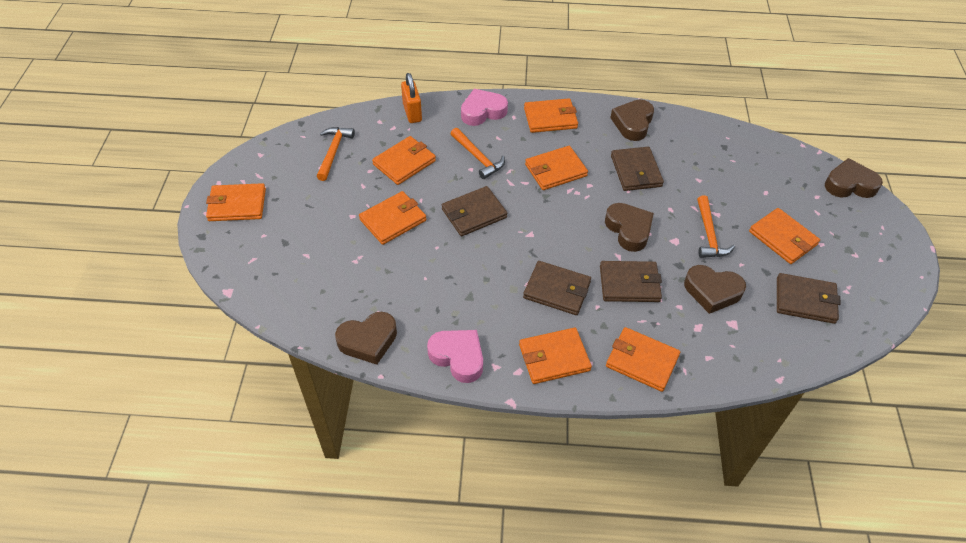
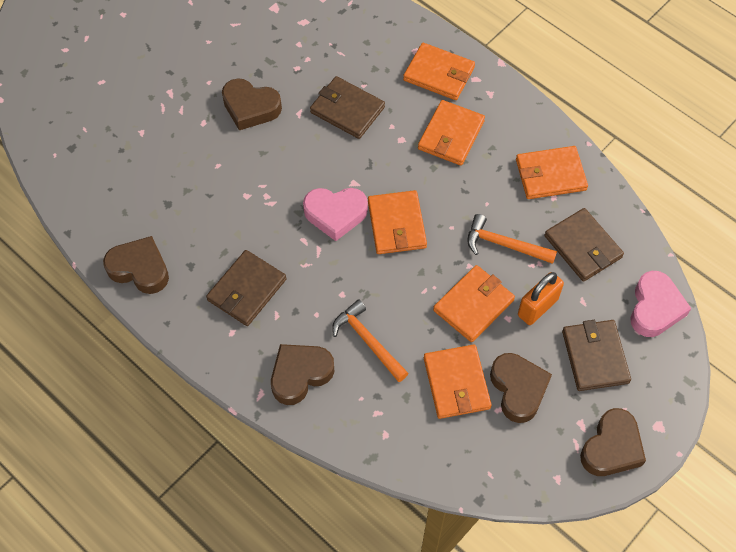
brown wallet: [442,186,507,236] [523,261,591,315] [600,261,662,302] [611,147,664,191] [777,273,841,324] = 5 -> [206,250,286,326] [310,76,385,139] [544,208,624,282] [562,320,631,391] = 4
orange hammer: [317,127,355,181] [451,128,505,179] [697,196,735,258] = 3 -> [332,299,409,382] [467,214,557,264] = 2
orange wallet: [206,183,266,221] [359,191,426,245] [372,136,436,185] [519,328,592,384] [524,98,578,133] [525,146,588,190] [606,327,680,392] [749,208,820,264] = 8 -> [368,190,427,254] [403,43,475,100] [418,100,485,165] [424,344,492,419] [433,265,515,342] [516,146,588,199] = 6

